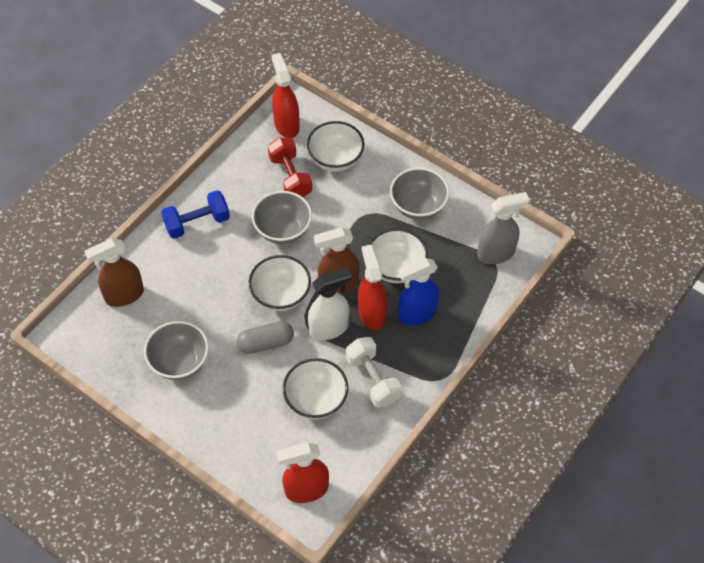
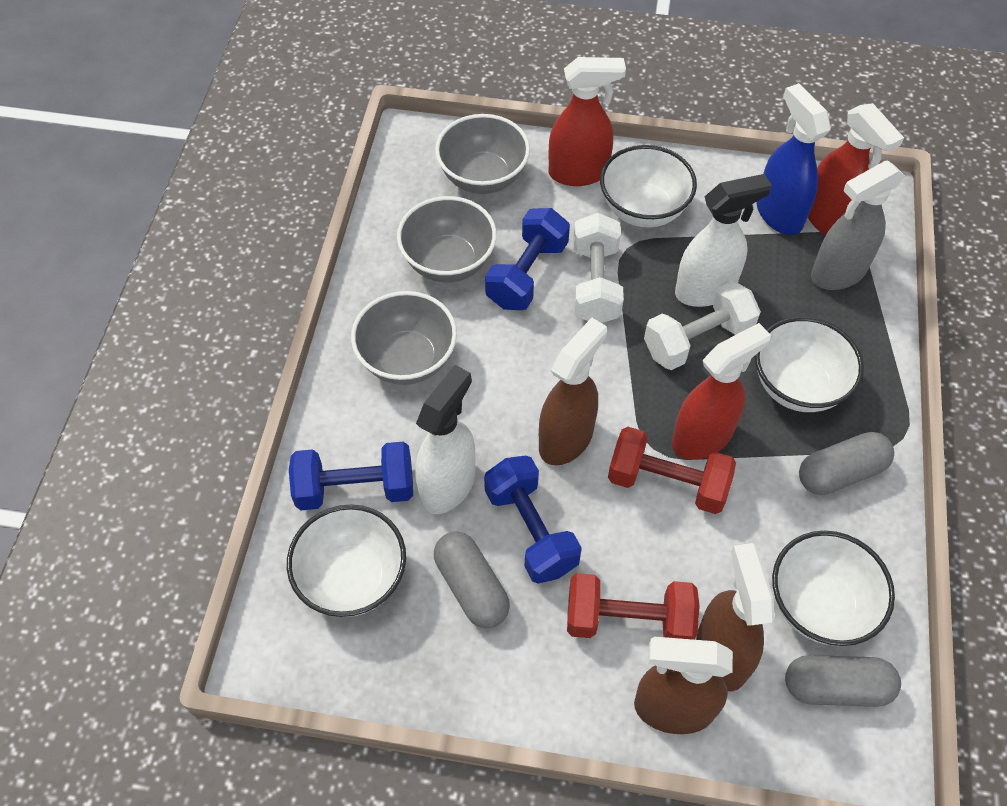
blue dumbbell: [161,190,230,239] = 1 -> [289,442,413,510] [484,456,582,584] [485,208,570,310] = 3
brown spray bottle: [84,238,144,307] [314,227,359,294] = 2 -> [539,318,607,465] [634,637,733,734] [696,543,774,691] = 3
grey capsule: [237,321,294,354] = 1 -> [434,531,510,629] [785,655,901,707] [799,432,894,495] = 3
red dumbbell: [268,137,312,197] = 1 -> [567,573,700,640] [608,427,736,514] = 2
white dumbbell: [346,337,402,408] = 1 -> [573,213,624,323] [644,281,761,370] = 2
white spray bottle: [308,267,352,340] = 1 -> [415,365,475,514] [675,174,772,307] = 2

